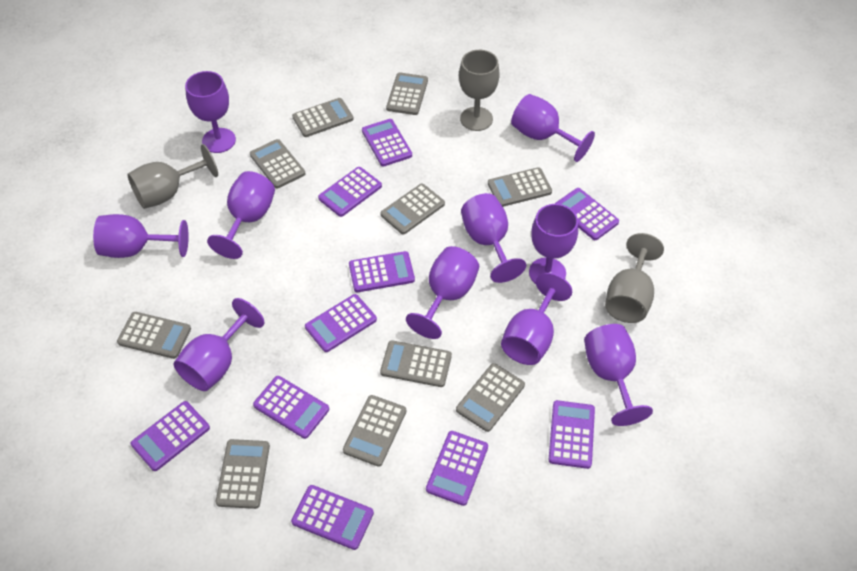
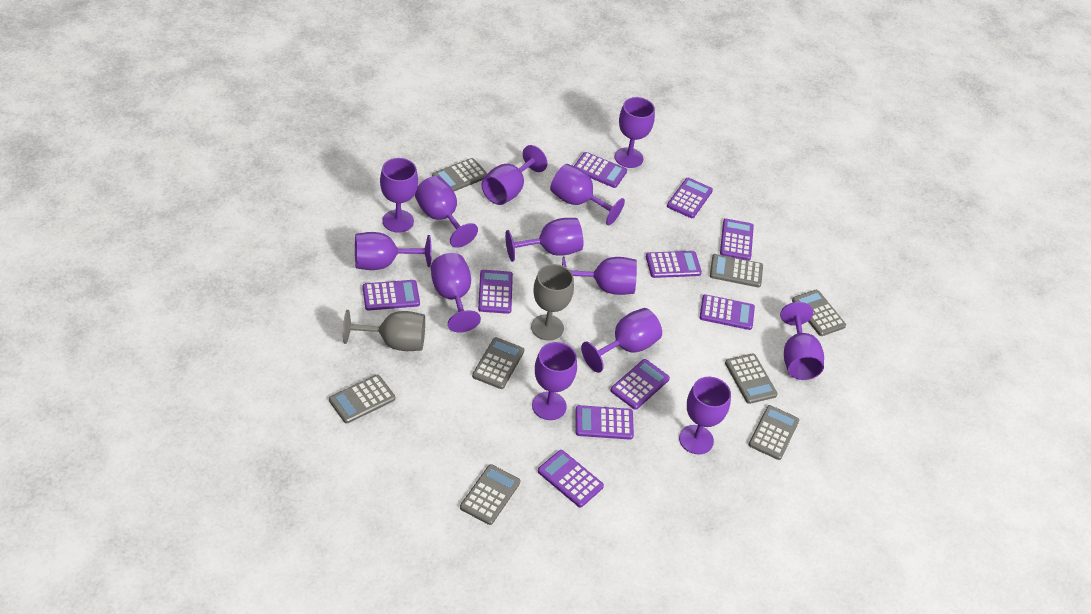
grey calculator: [117,312,191,359] [216,439,270,509] [250,139,305,188] [292,98,354,137] [343,395,406,467] [380,184,445,234] [380,340,452,387] [386,72,428,115] [456,363,525,432] [488,167,552,207] = 10 -> [329,375,395,423] [432,158,488,191] [460,464,520,525] [472,337,524,389] [710,254,763,287] [725,354,778,404] [749,405,799,460] [792,290,846,336] = 8
grey goblet: [127,144,218,209] [459,50,500,131] [605,233,664,323] = 3 -> [343,310,425,351] [531,264,574,341] = 2
purple goblet: [93,214,189,258] [174,298,265,391] [185,71,236,153] [207,171,275,259] [406,246,479,339] [461,193,526,283] [501,273,572,365] [511,94,595,162] [529,204,578,284] [584,324,653,426] = 10 -> [355,232,432,270] [380,158,418,233] [415,176,478,248] [431,253,481,333] [481,145,547,205] [505,218,583,262] [532,342,577,420] [550,164,625,225] [562,256,637,295] [581,308,662,373] [615,97,655,168] [679,377,731,454] [780,302,824,380] = 13

